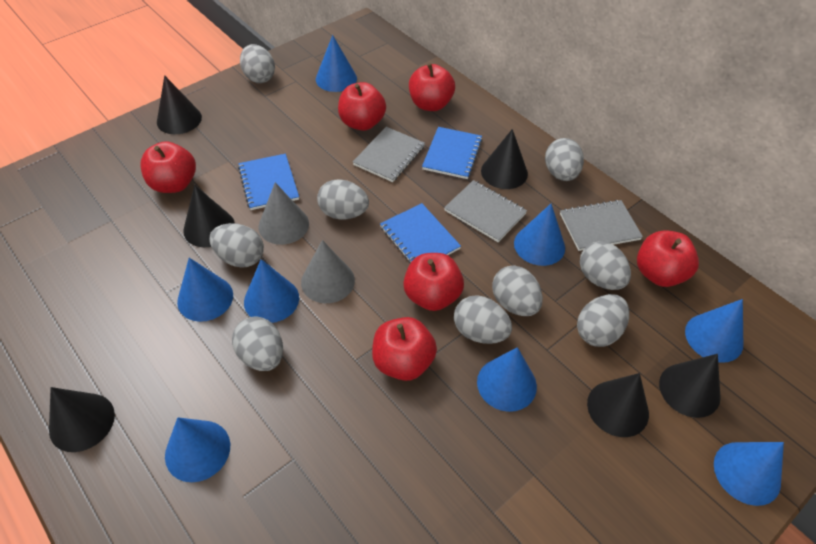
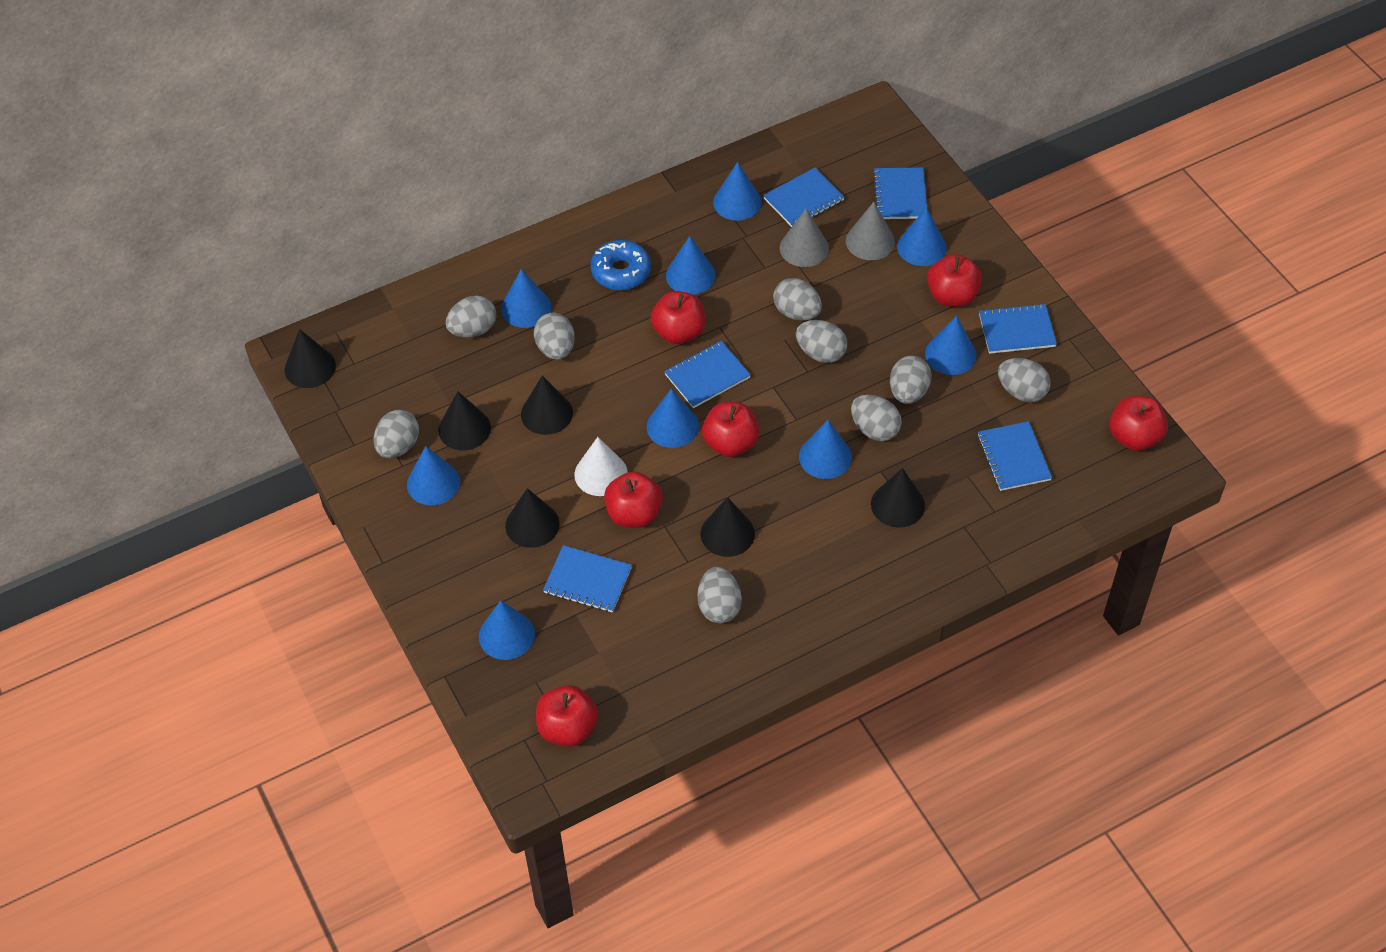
blue cone: [165,417,230,482] [177,258,233,322] [244,259,299,323] [316,35,357,92] [477,347,537,412] [514,204,565,266] [685,299,743,363] [714,442,784,506] = 8 -> [407,446,460,505] [479,600,535,660] [501,269,551,328] [647,388,699,448] [666,236,716,295] [713,162,762,220] [799,420,852,479] [897,207,947,266] [925,316,977,375] = 9
blue donut: none = 0 -> [591,240,651,290] = 1
blue notebook: [238,154,299,210] [380,203,461,263] [422,127,483,179] = 3 -> [543,545,632,612] [664,341,751,408] [763,168,844,227] [873,167,927,219] [978,421,1052,491] [979,303,1057,354] = 6
grey notebook: [353,127,425,182] [444,180,527,242] [560,200,643,251] = 3 -> none = 0
white cone: none = 0 -> [574,437,628,496] = 1

